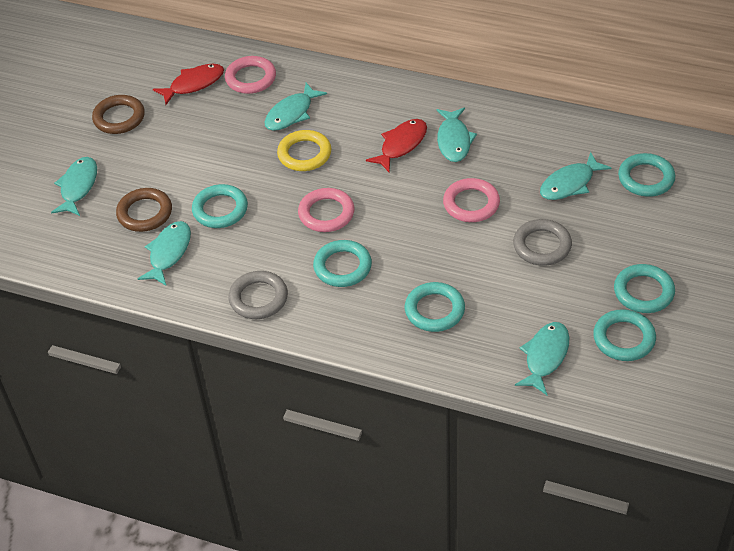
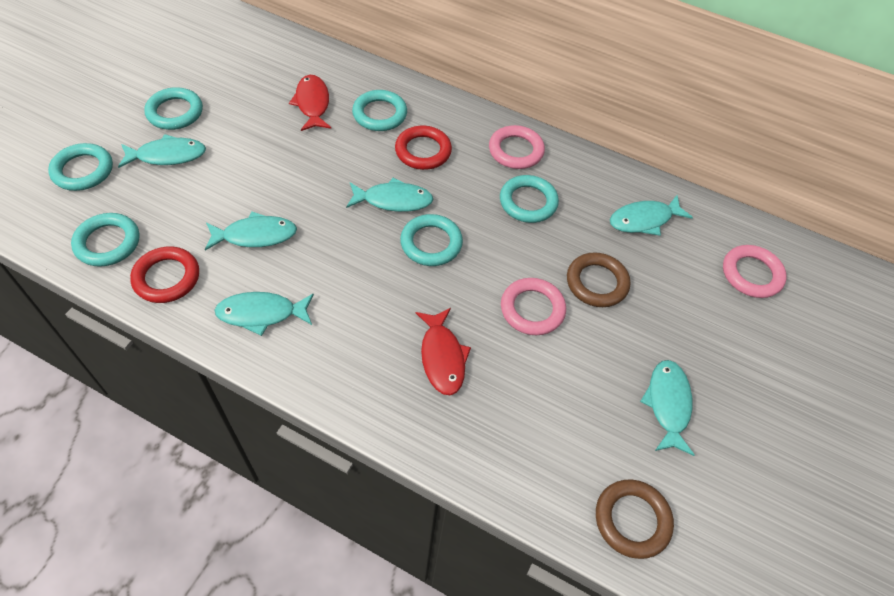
grey ring: [228,271,288,319] [513,219,572,266] = 2 -> none = 0
red ring: none = 0 -> [130,247,199,303] [395,126,452,170] = 2
yellow ring: [277,130,331,171] = 1 -> none = 0

